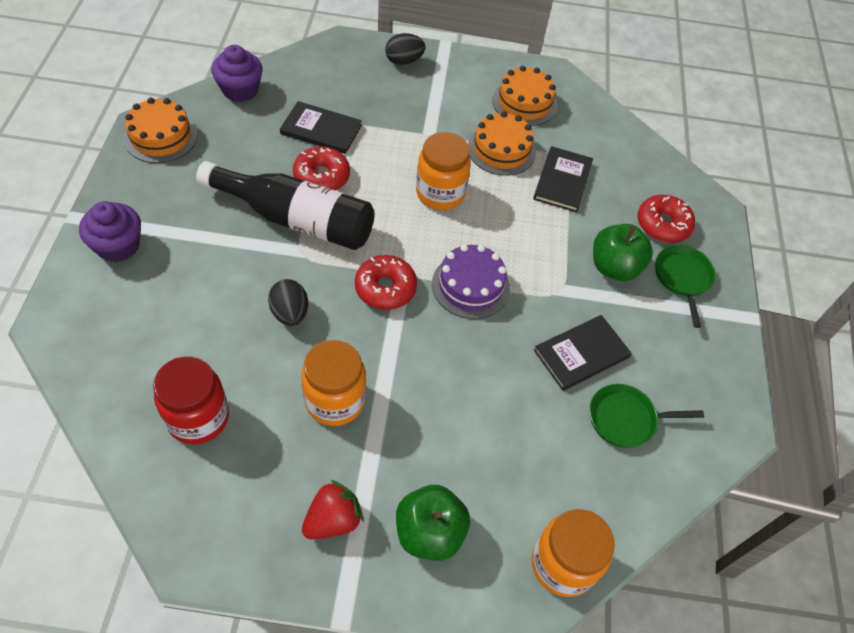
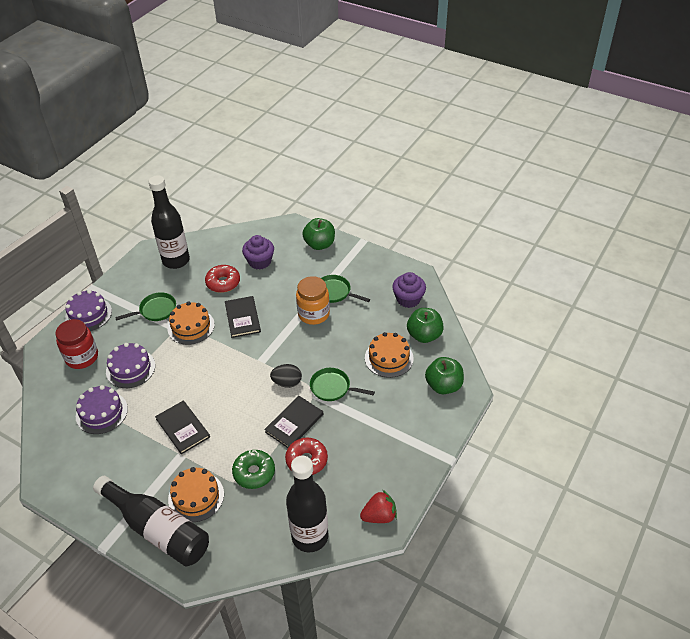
black bottle: [196,161,375,250] = 1 -> [93,476,209,567] [148,175,190,269] [286,456,329,552] = 3
black egg: [268,279,308,326] [385,33,425,66] = 2 -> [270,364,302,388] = 1
green apple: [396,485,470,561] [593,224,653,281] = 2 -> [302,218,335,250] [407,308,444,343] [425,357,464,394] = 3
green donut: none = 0 -> [232,450,275,489] = 1
green pan: [589,384,704,448] [655,245,716,328] = 2 -> [115,292,176,321] [310,368,375,401] [321,275,370,303] = 3
orange jar: [301,340,366,426] [416,132,471,210] [532,509,615,597] = 3 -> [296,276,330,325] = 1
purple cake: [432,244,510,319] = 1 -> [65,290,112,331] [76,385,128,434] [106,343,155,388] = 3
red donut: [293,147,350,190] [355,255,417,310] [638,195,695,243] = 3 -> [205,265,240,293] [285,437,328,475] = 2

